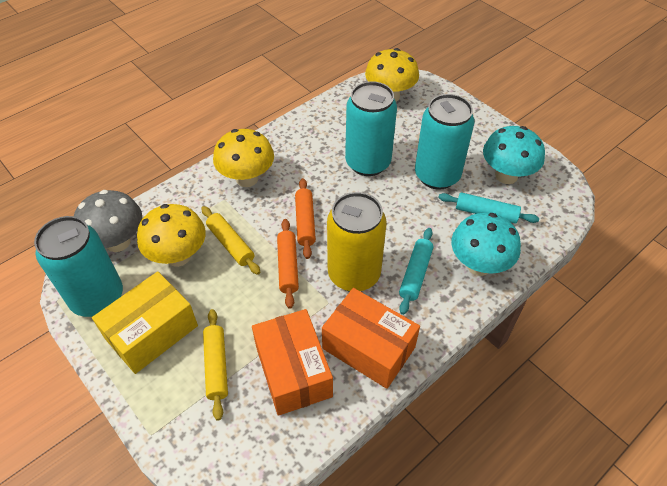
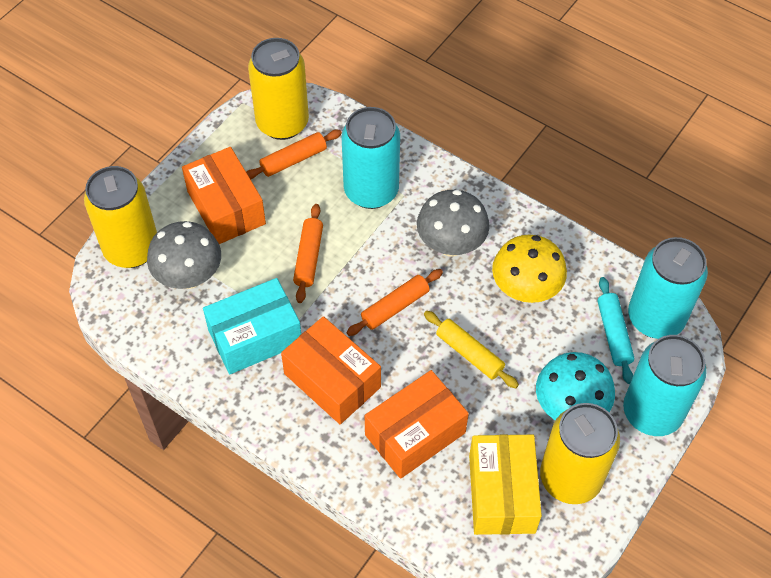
grey mushroom: [74,190,142,252] = 1 -> [147,221,221,289] [417,190,490,257] = 2
orange box: [252,309,333,416] [322,288,420,389] = 2 -> [182,147,266,244] [281,316,381,424] [365,370,469,479] = 3
orange rolling pin: [277,219,299,309] [295,178,316,259] = 2 -> [246,130,342,179] [293,204,323,303] [346,269,443,336] = 3
turquoise box: none = 0 -> [203,278,301,374] = 1
turquoise mushroom: [451,213,521,276] [483,126,545,184] = 2 -> [536,352,615,420] = 1
turquoise rolling pin: [399,228,433,315] [438,192,539,223] = 2 -> [598,277,634,384] = 1
yellow can: [327,192,386,292] = 1 -> [84,166,157,268] [248,38,309,140] [540,403,620,504] = 3
yellow mushroom: [137,204,206,267] [213,129,274,187] [365,48,419,102] = 3 -> [492,234,567,303] = 1
yellow rolling pin: [201,206,260,275] [203,309,228,421] = 2 -> [424,311,519,388] = 1

